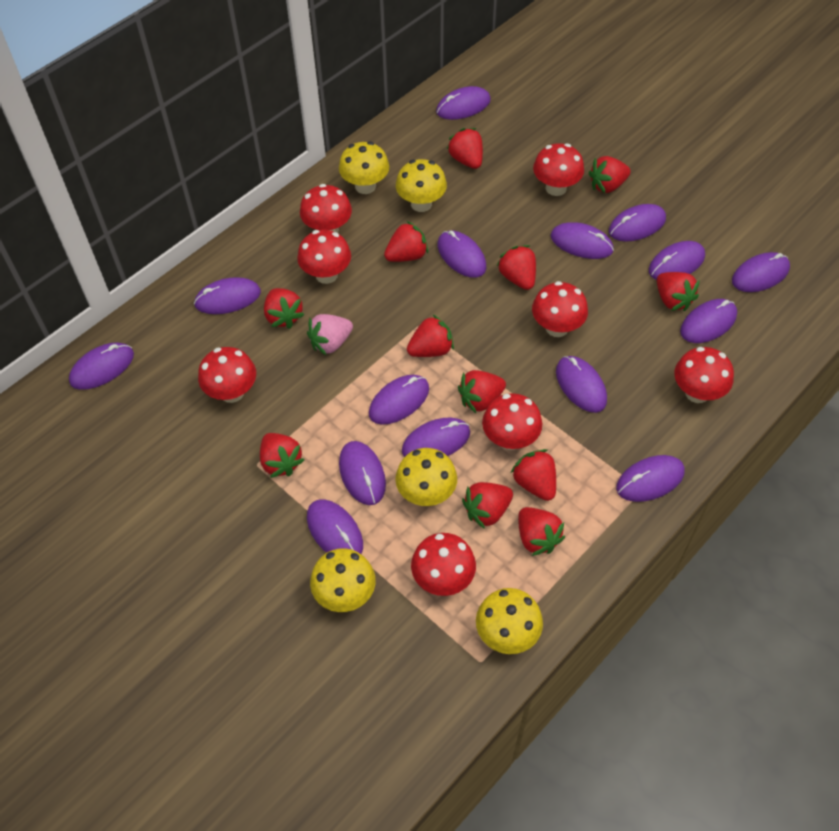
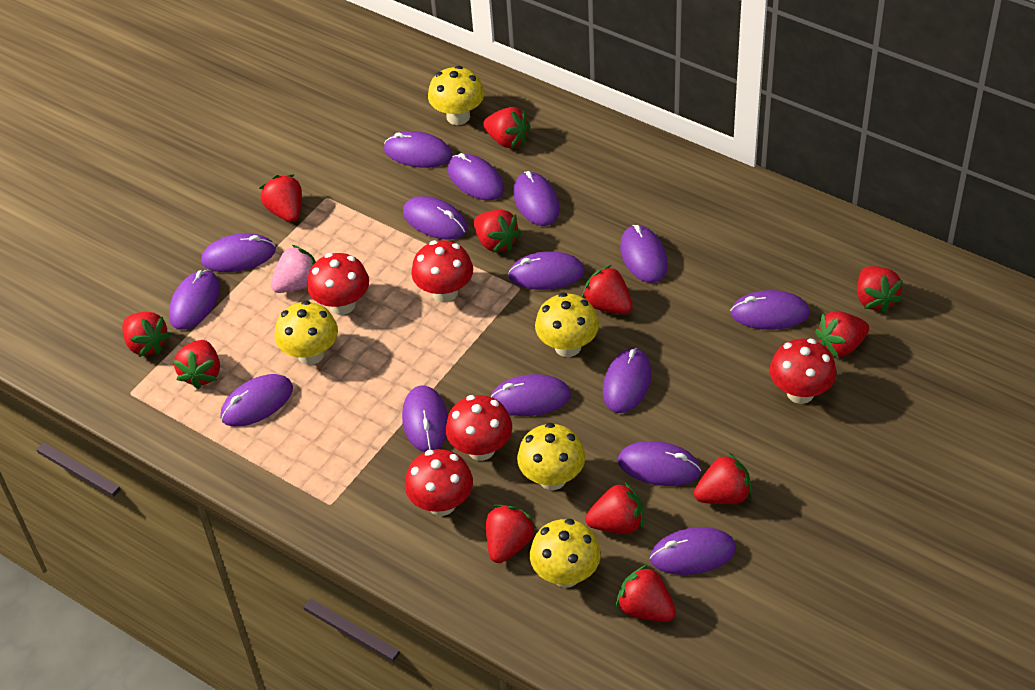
red mushroom: [198,347,256,403] [297,230,351,284] [300,184,352,233] [411,533,476,596] [482,393,542,450] [532,281,588,337] [533,143,584,196] [674,347,734,403] = 8 -> [307,253,369,315] [405,449,473,516] [411,240,473,303] [446,395,512,461] [770,339,836,404] = 5

